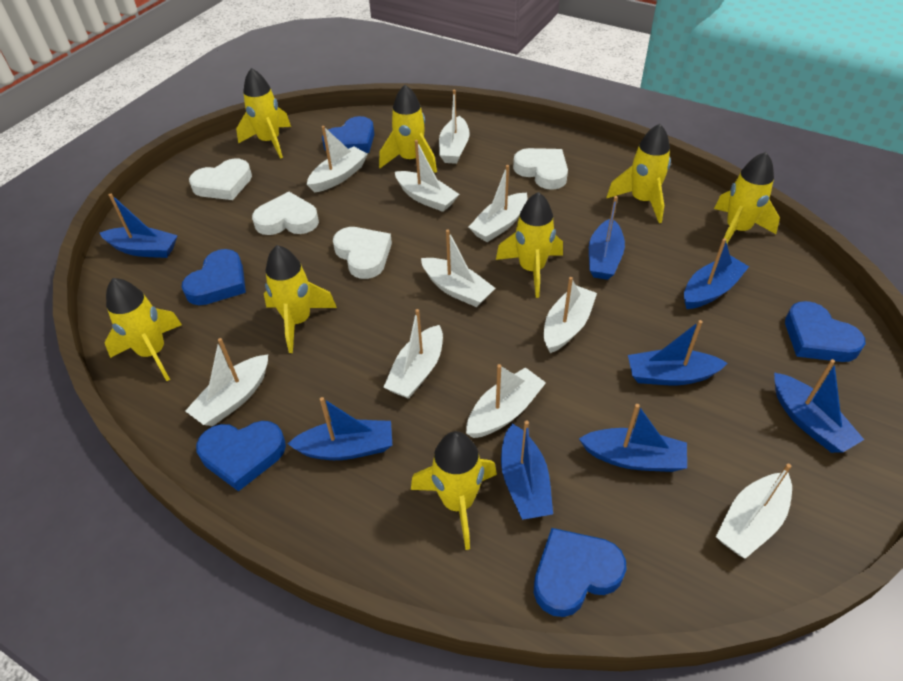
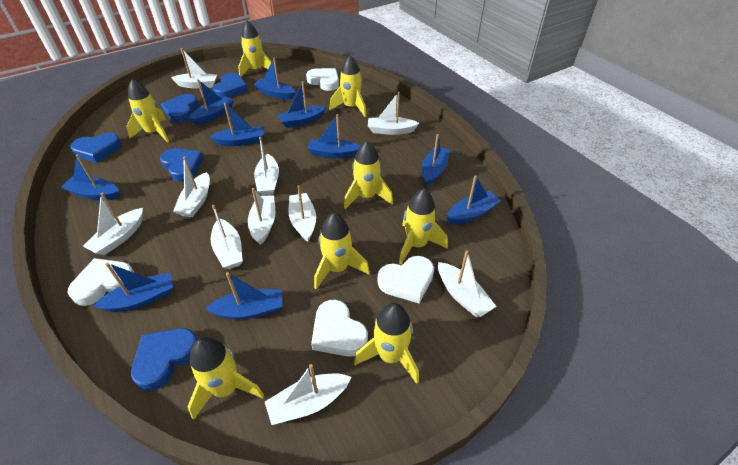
blue boat: [100,194,178,258] [288,397,392,460] [501,420,553,520] [579,404,687,472] [589,196,625,280] [628,320,728,385] [684,238,749,309] [774,359,864,453] = 8 -> [61,155,119,200] [93,262,173,312] [189,79,234,125] [205,272,283,320] [209,103,263,146] [254,58,296,100] [277,81,326,128] [307,114,360,158] [422,134,450,186] [447,175,501,224] = 10

